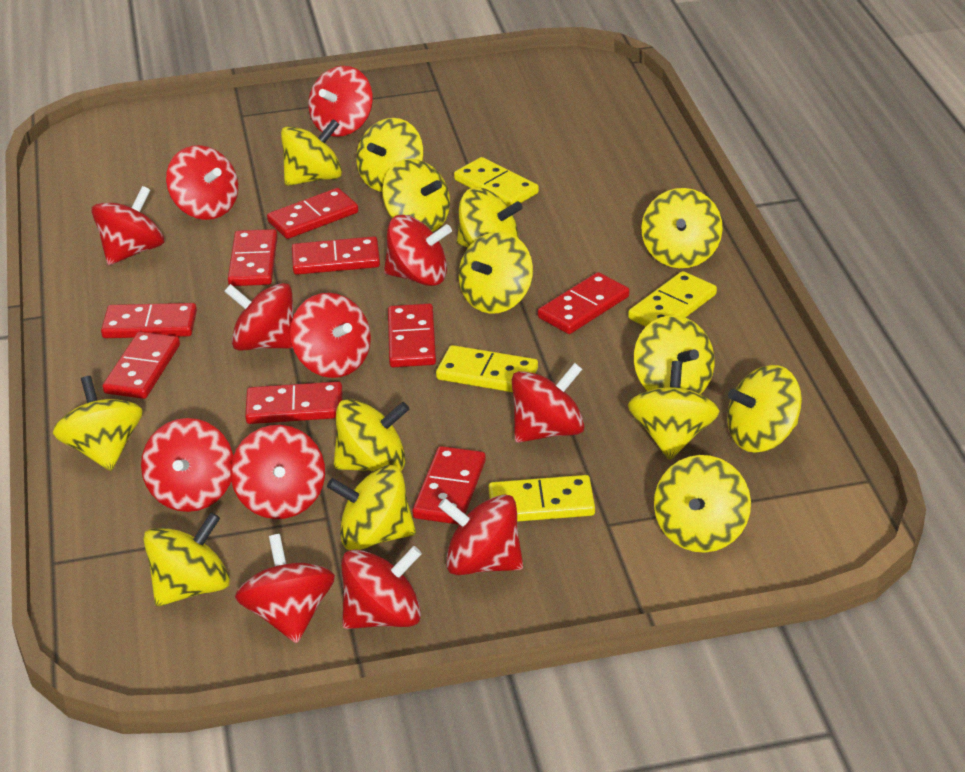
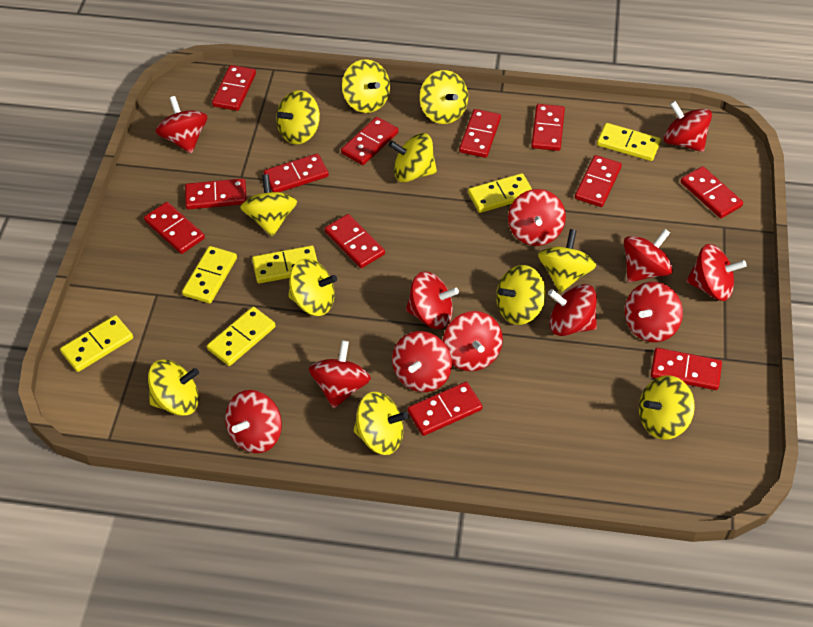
red domino: [101,303,197,338] [103,331,180,399] [228,229,278,286] [245,381,342,424] [267,188,358,239] [292,236,380,275] [388,303,436,367] [413,446,486,525] [538,272,629,334] = 9 -> [144,202,205,254] [185,178,247,209] [212,65,256,111] [264,153,329,192] [325,214,385,268] [341,117,398,165] [407,382,483,436] [459,109,501,158] [531,104,565,151] [575,155,622,207] [651,348,722,390] [681,166,743,218] = 12
yellow domino: [436,345,538,392] [454,157,539,207] [489,475,595,522] [628,271,717,327] = 4 -> [60,315,133,372] [182,246,237,303] [207,307,276,366] [252,245,318,284] [468,173,532,213] [597,123,661,161] = 6
yellow spinning top: [53,376,142,471] [143,512,230,606] [281,119,342,186] [327,465,416,550] [334,399,409,471] [356,118,423,192] [382,159,450,232] [457,187,522,248] [459,232,533,314] [628,361,720,460] [634,315,715,394] [641,188,723,268] [654,455,751,553] [727,365,802,453] = 14 -> [148,360,199,416] [240,174,297,237] [276,90,320,144] [288,259,337,316] [342,59,390,113] [353,392,409,455] [388,133,437,182] [420,70,468,124] [496,265,546,325] [538,229,596,293] [639,375,695,440] = 11

